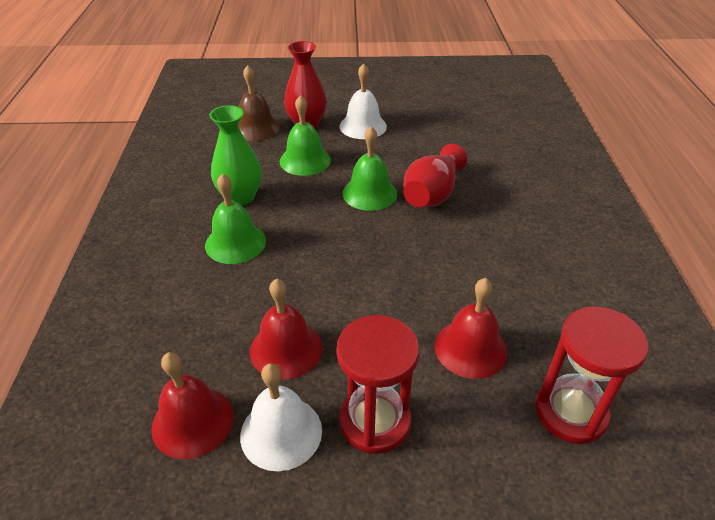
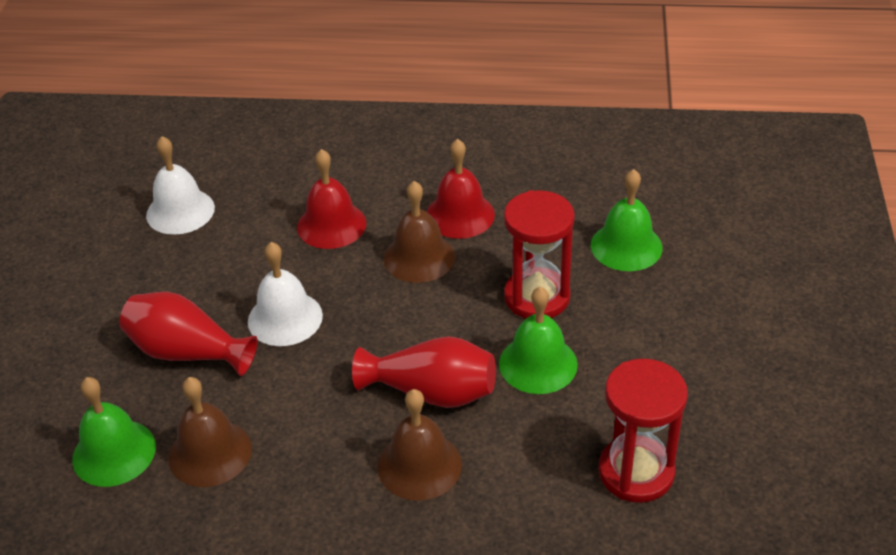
brown bell: [238,65,280,141] = 1 -> [169,377,252,487] [378,389,462,501] [384,181,455,283] = 3
green vase: [209,105,262,206] = 1 -> none = 0
red bell: [151,352,233,459] [250,278,322,380] [434,278,507,379] = 3 -> [297,149,366,249] [427,139,495,239] = 2

